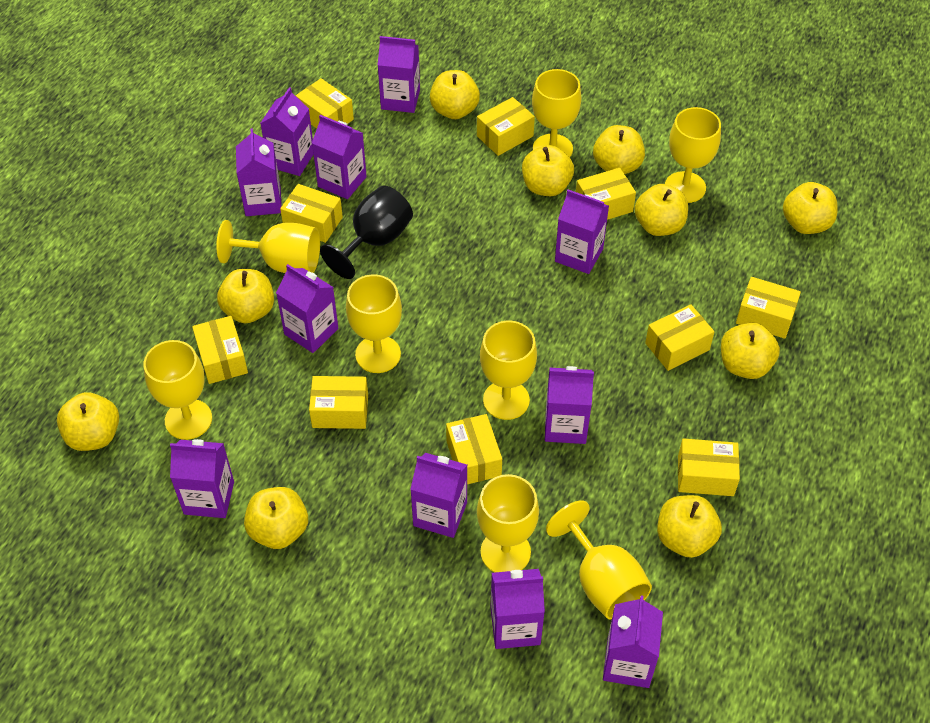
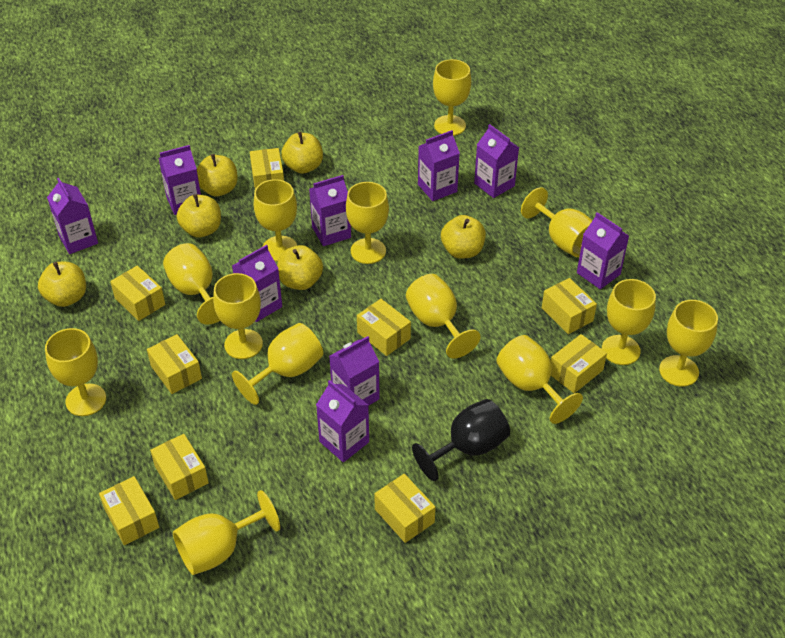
purple carton: [170,439,234,518] [236,128,282,216] [260,87,313,176] [276,264,339,353] [312,115,367,199] [378,36,420,113] [410,453,467,538] [490,569,545,649] [545,366,594,444] [555,190,609,274] [603,596,663,688] = 11 -> [47,178,98,254] [158,145,201,215] [232,245,282,322] [309,175,351,246] [316,380,369,462] [329,336,380,406] [418,130,460,201] [474,124,519,198] [577,212,629,289] = 9
yellow apple: [57,392,119,451] [217,269,274,323] [244,487,308,549] [430,70,480,119] [522,145,574,196] [593,125,645,174] [634,184,688,236] [657,495,722,558] [721,323,780,379] [783,182,838,234] = 10 -> [38,262,86,307] [177,194,221,238] [197,154,238,196] [277,245,323,290] [281,132,323,174] [441,215,486,259] = 6
yellow box: [192,316,248,384] [280,184,343,243] [296,78,354,129] [309,376,368,429] [446,414,502,484] [477,97,535,156] [576,168,636,220] [645,304,714,371] [678,438,740,496] [736,277,801,339] = 10 -> [99,476,159,545] [110,266,165,321] [147,334,202,394] [150,434,209,500] [250,148,284,189] [357,299,411,356] [374,474,436,543] [542,278,597,334] [551,334,607,393] = 9
yellow goblet: [143,340,212,440] [216,220,320,273] [346,274,402,373] [477,474,539,573] [480,321,537,420] [532,69,581,157] [546,500,652,620] [665,107,721,203] = 8 -> [45,328,106,416] [163,243,220,325] [173,490,280,575] [213,273,263,359] [232,323,323,405] [254,179,297,262] [346,182,389,264] [406,274,481,359] [433,59,471,136] [496,335,583,424] [521,187,592,257] [602,279,656,365] [659,300,718,387] = 13

